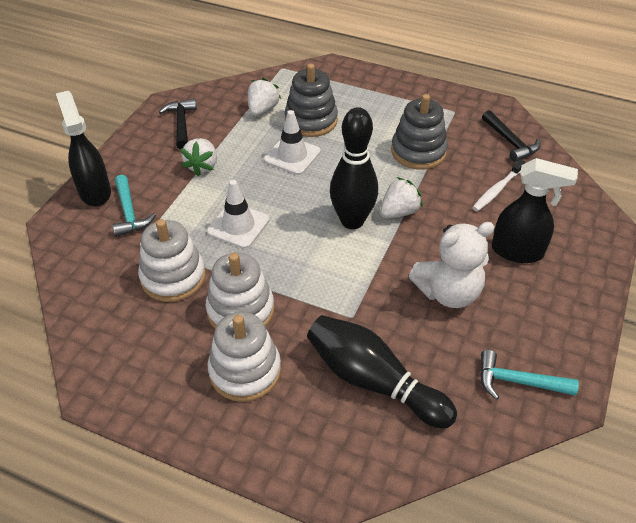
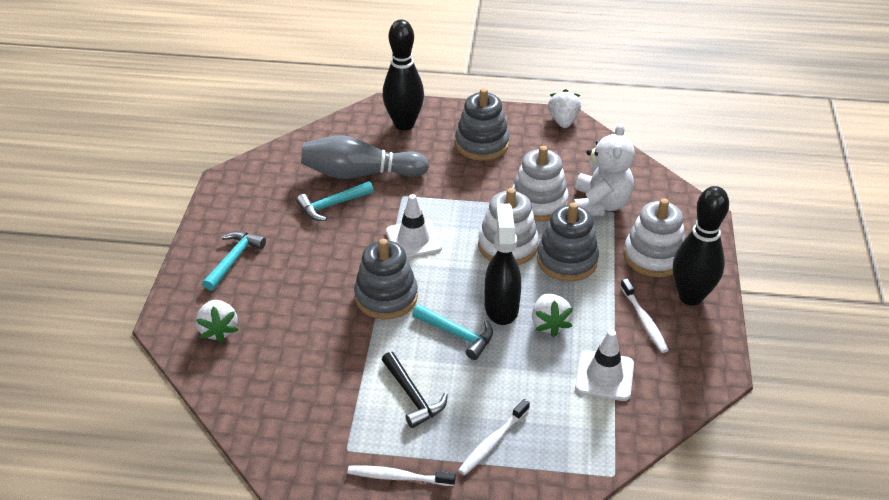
black hammer: [159,99,197,150] [482,110,541,162] = 2 -> [382,352,448,428] = 1
black spray bottle: [56,91,111,206] [492,158,578,263] = 2 -> [485,204,521,325] = 1
grey bowling pin: none = 0 -> [301,135,429,179] = 1
grey stacking toy: [285,64,338,137] [391,94,448,170] = 2 -> [354,239,418,320] [455,88,510,161] [537,203,599,282] = 3
turquoise hammer: [112,175,156,237] [480,350,579,400] = 2 -> [202,231,266,291] [296,181,374,221] [412,304,493,360] = 3
white toothbrush: [472,159,525,211] = 1 -> [348,465,456,486] [458,399,530,475] [620,278,669,353] = 3

